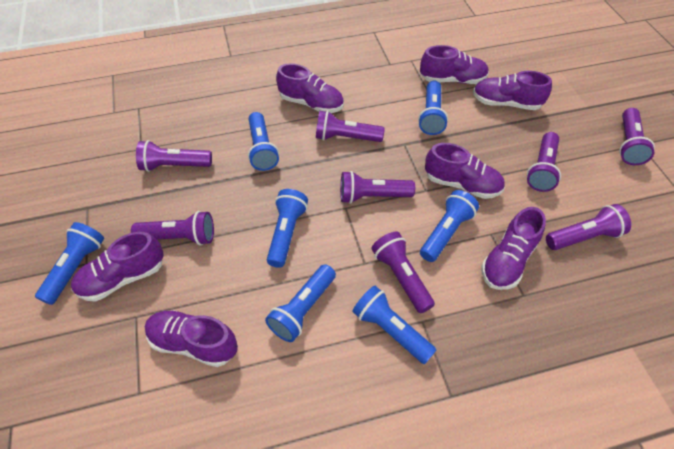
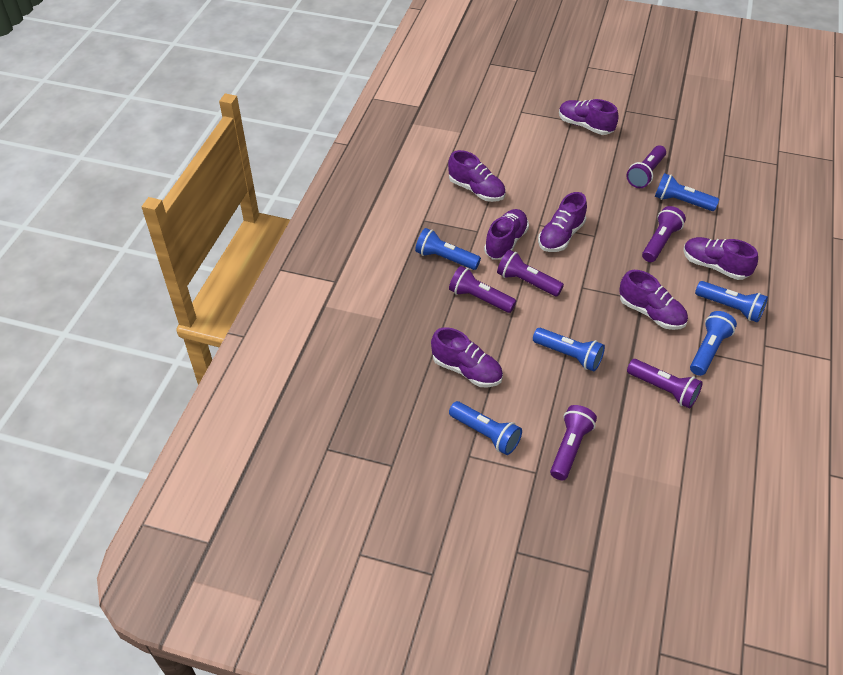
blue flashlight: [35,222,104,305] [248,112,279,171] [265,264,336,342] [267,189,308,268] [352,286,436,364] [418,81,448,135] [420,190,479,262] = 7 -> [415,228,481,270] [449,401,522,455] [533,328,605,371] [655,173,719,211] [690,311,737,376] [695,281,768,323] = 6
purple flashlight: [131,211,214,245] [136,140,212,172] [316,111,385,142] [340,171,415,204] [371,232,435,313] [527,132,561,192] [546,204,631,250] [619,108,655,165] = 8 -> [449,266,516,313] [497,250,564,296] [550,405,597,480] [626,146,666,188] [627,359,703,408] [642,206,686,262] = 6

